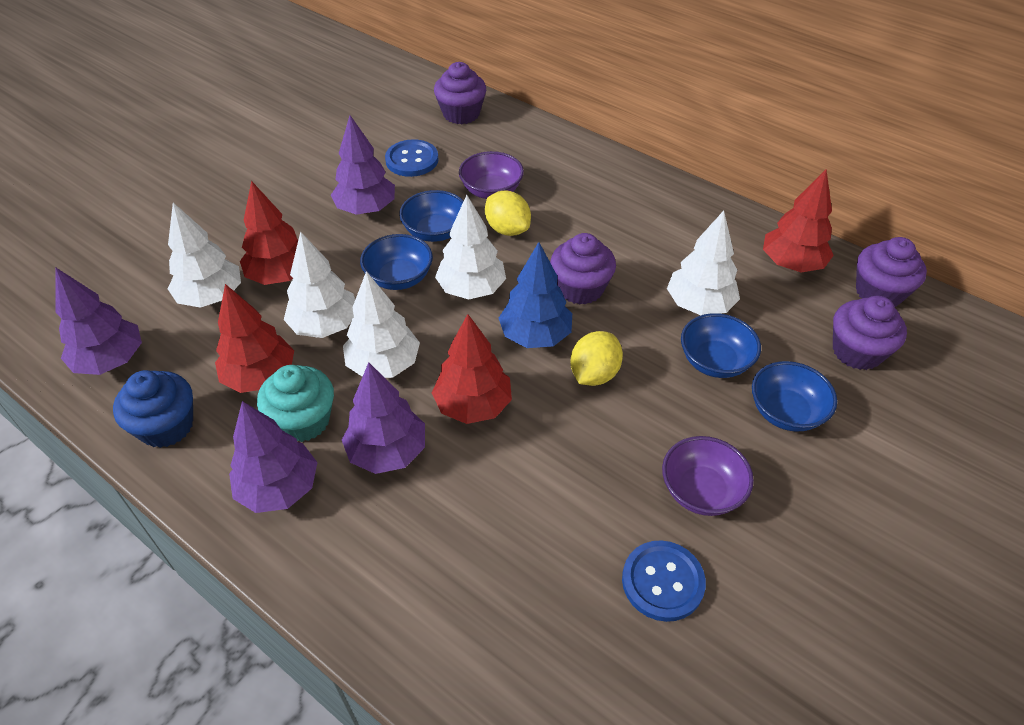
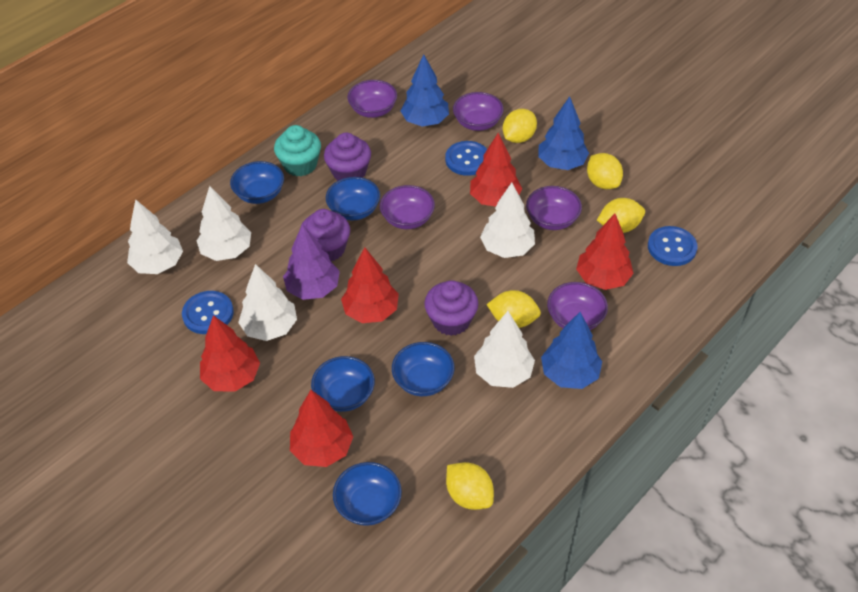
blue bowl: [360,234,433,290] [399,190,463,242] [681,313,761,378] [752,361,837,432] = 4 -> [230,161,284,204] [311,356,375,412] [326,177,380,221] [333,462,402,526] [392,342,455,396] = 5
blue button: [385,139,439,177] [622,540,706,622] = 2 -> [182,291,234,334] [445,141,487,176] [648,226,698,266] = 3
blue cupcake: [113,370,193,448] = 1 -> none = 0
blue tree: [499,242,572,348] = 1 -> [400,54,449,126] [538,96,589,170] [541,312,602,389] = 3
purple bowl: [459,151,524,199] [662,436,754,516] = 2 -> [347,80,397,118] [380,185,435,229] [453,92,504,131] [526,186,582,230] [547,282,608,330] = 5
purple cupcake: [434,62,486,124] [550,233,616,305] [833,296,907,370] [856,237,927,307] = 4 -> [302,209,350,261] [324,133,371,181] [424,280,478,336] = 3
purple tree: [55,267,142,375] [229,401,318,513] [331,115,395,215] [342,362,425,474] = 4 -> [283,224,340,300] = 1
red tree: [215,284,294,393] [240,181,298,285] [432,314,512,424] [763,170,834,273] = 4 -> [200,315,260,392] [290,390,353,467] [341,247,399,323] [470,133,522,207] [576,214,634,290] = 5
yellow lemon: [485,191,531,236] [570,331,623,386] = 2 -> [446,462,494,510] [486,290,541,328] [503,109,537,143] [587,153,623,189] [597,198,645,233] = 5

